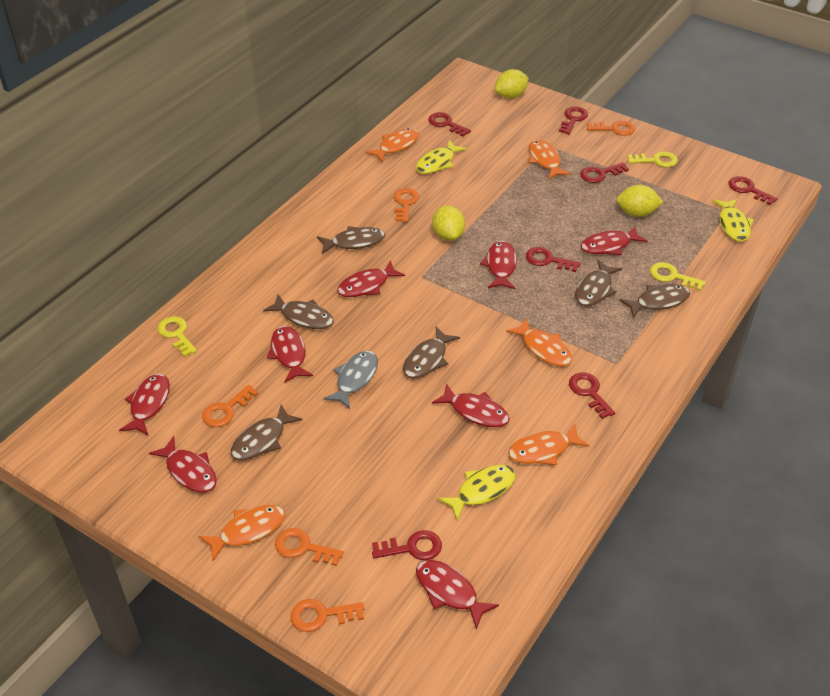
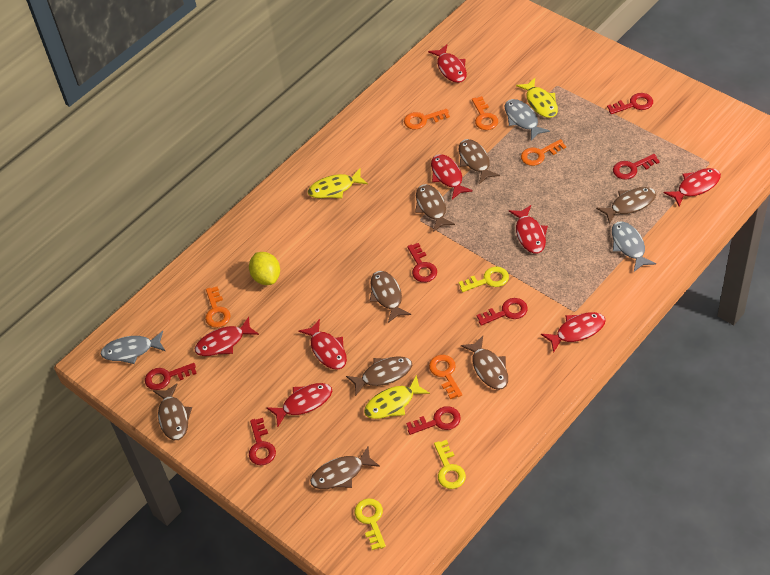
brown fish: [231,405,303,460] [263,294,334,329] [317,226,385,254] [403,327,460,379] [575,260,622,306] [619,284,690,318] = 6 -> [153,383,192,440] [310,446,380,489] [346,356,412,396] [370,271,411,323] [415,184,455,232] [459,139,500,184] [461,336,508,390] [596,187,656,224] = 8
grey fish: [323,351,378,409] = 1 -> [101,331,165,364] [505,99,550,141] [612,221,656,272] = 3
orange fish: [199,505,285,561] [365,128,419,162] [506,318,572,366] [508,424,589,465] [529,140,571,179] = 5 -> none = 0
yellow lemon: [432,205,465,241] [495,69,529,99] [616,185,663,217] = 3 -> [249,252,280,285] = 1

